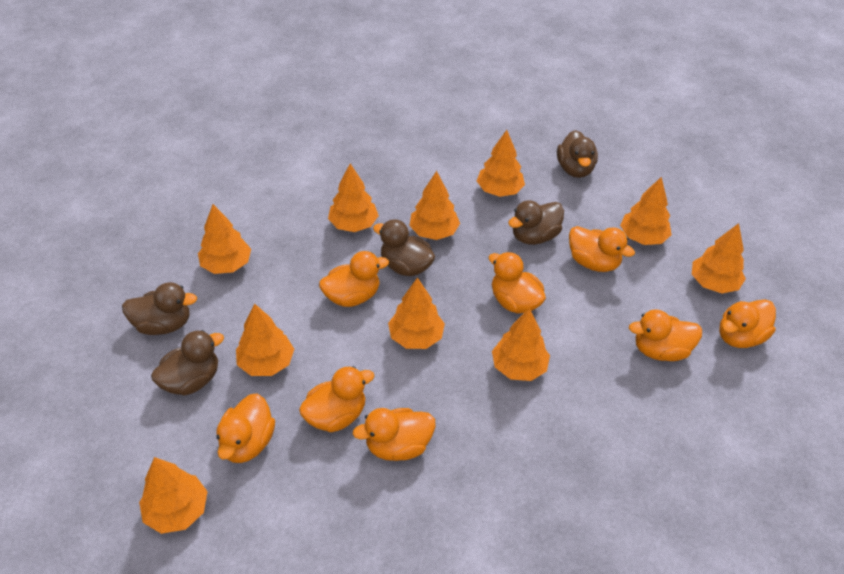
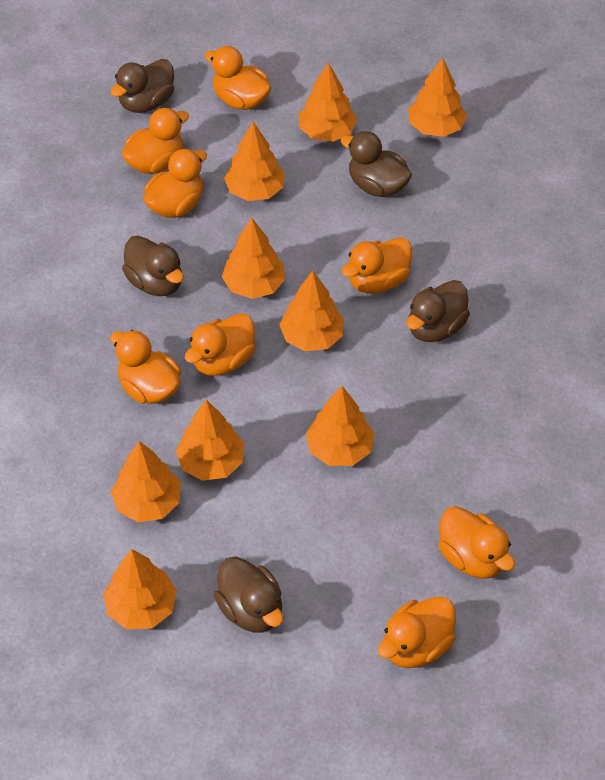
orange tree: [139,457,208,534] [198,204,251,274] [236,304,294,376] [328,164,379,232] [388,277,445,349] [409,171,460,240] [477,130,525,197] [492,308,550,381] [620,177,672,245] [692,223,746,293] = 10 -> [104,549,177,629] [111,441,181,522] [176,399,244,481] [222,218,286,299] [224,122,284,201] [279,271,344,351] [299,62,357,142] [306,386,374,466] [409,57,467,137] = 9

